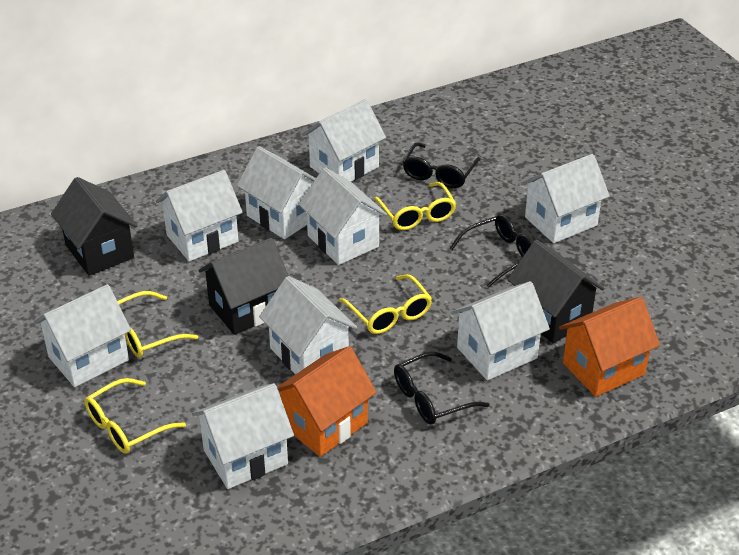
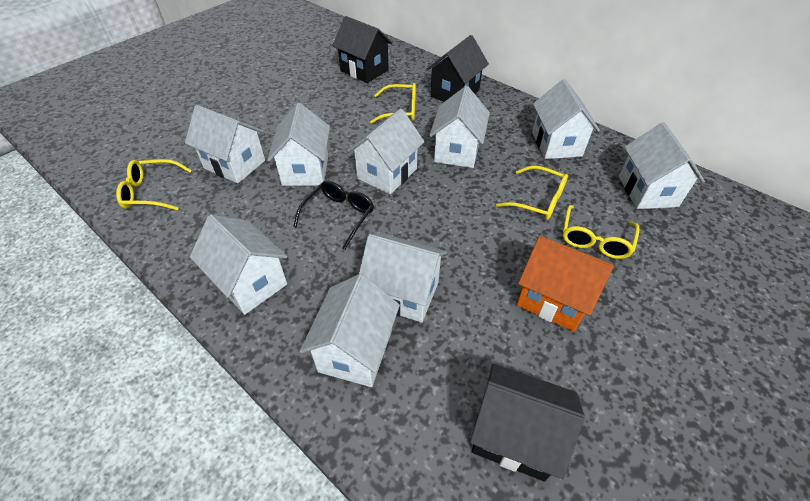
black glasses: [394,352,490,425] [403,142,481,188] [449,214,533,288] = 3 -> [293,180,374,250] = 1
orange house: [277,346,377,457] [559,297,660,397] = 2 -> [517,236,614,332] = 1

